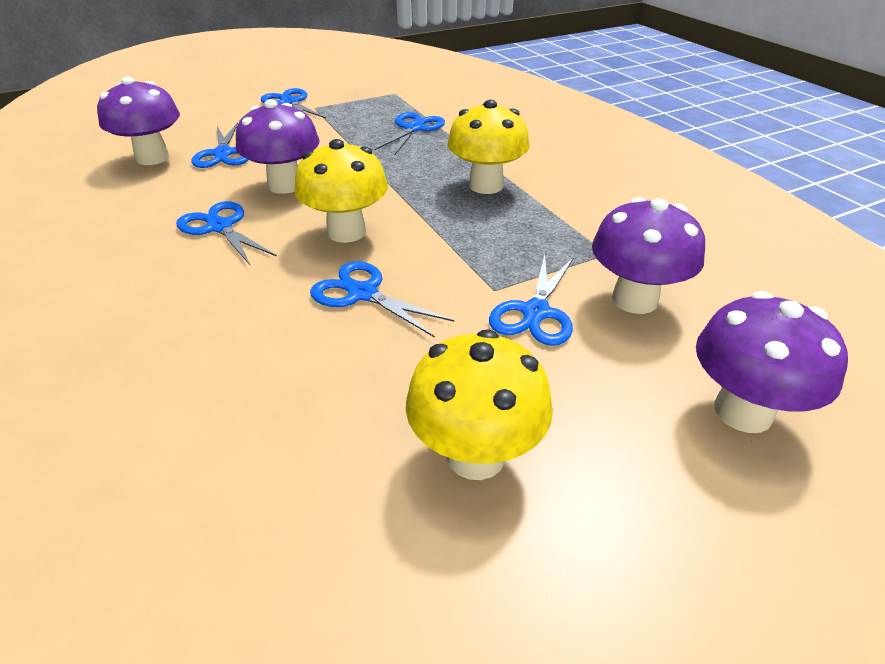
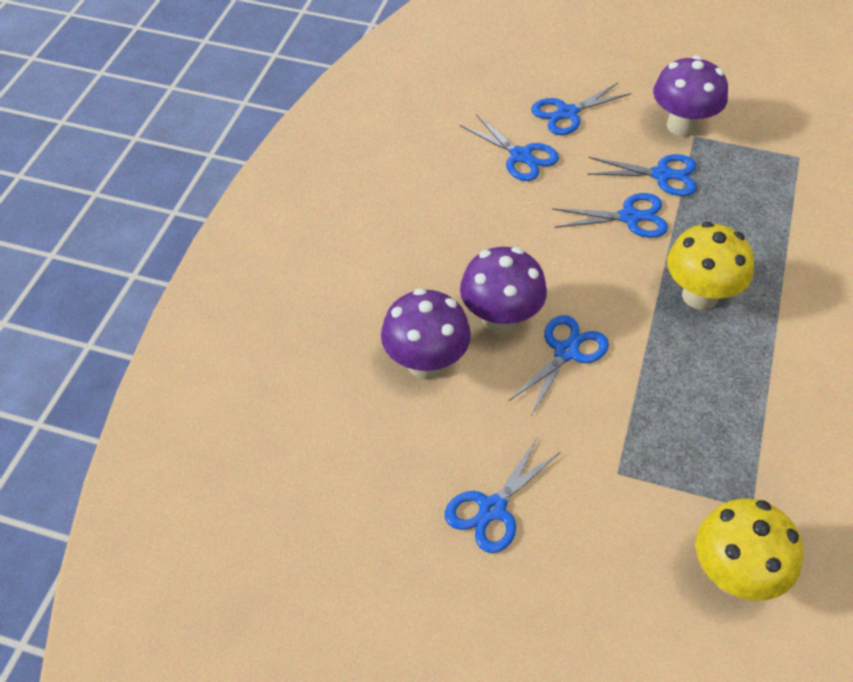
purple mushroom: [97,77,180,165] [236,99,319,194] [592,197,705,314] [696,291,848,433] = 4 -> [381,288,471,379] [460,247,547,334] [653,55,728,137] = 3
yellow mushroom: [294,139,388,243] [406,330,553,480] [447,100,530,194] = 3 -> [667,222,754,310] [696,498,803,601] = 2

